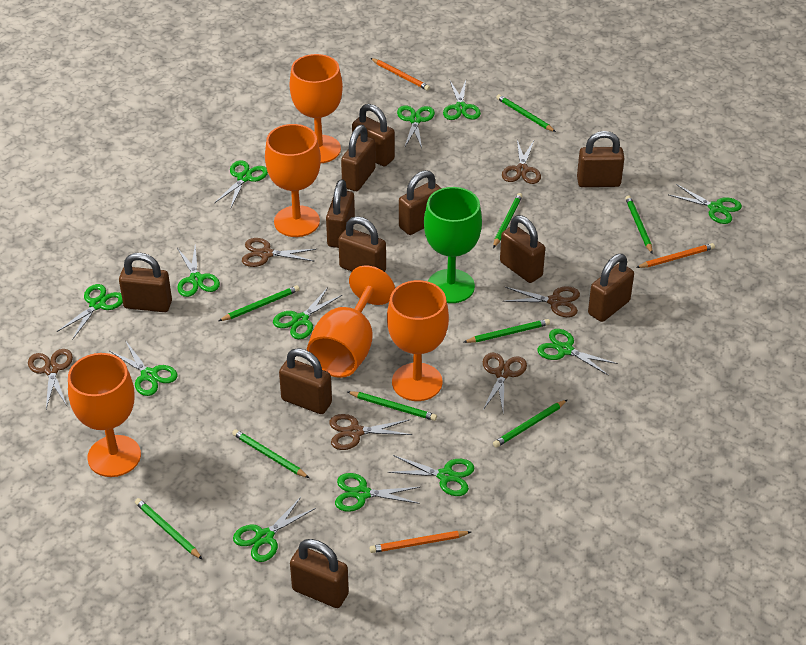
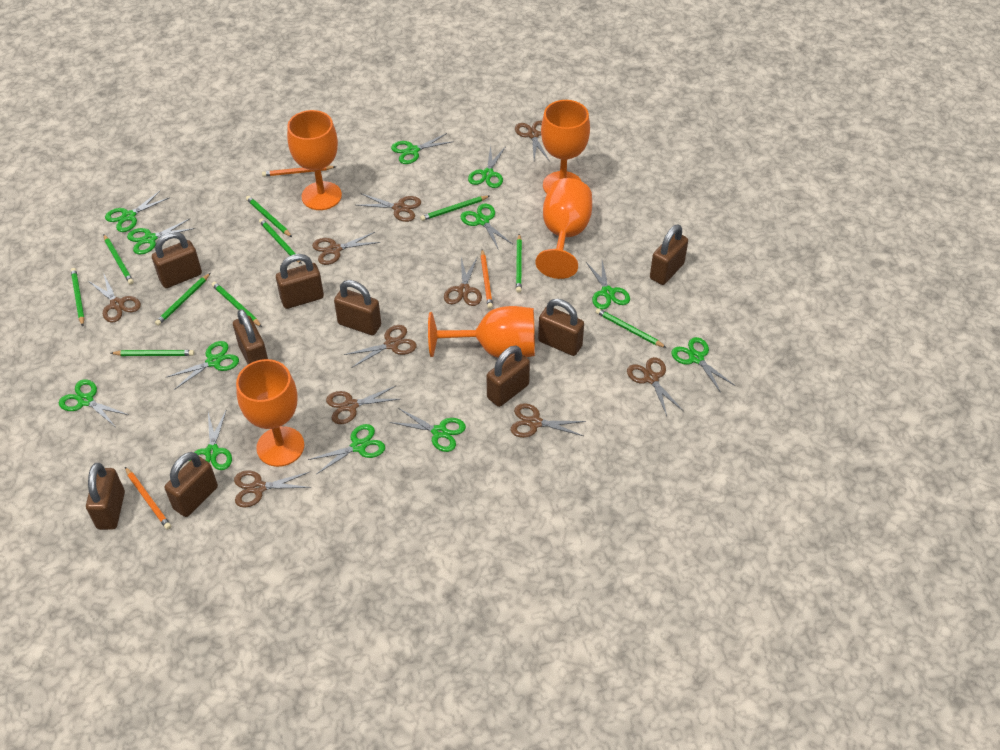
brown padlock: [119,253,172,312] [279,348,332,414] [290,539,349,608] [326,179,355,248] [338,216,386,272] [341,125,376,191] [352,104,395,166] [399,170,442,235] [500,215,545,283] [577,131,624,187] [588,254,634,322] = 11 -> [86,463,125,530] [152,232,202,288] [165,452,218,517] [233,309,268,364] [276,254,324,309] [334,280,381,335] [486,346,530,407] [538,299,584,356] [650,224,688,285] = 9
brown scissors: [28,349,73,409] [242,238,317,267] [329,414,412,450] [483,353,527,411] [502,140,541,184] [503,286,580,317] = 6 -> [88,275,141,323] [234,470,311,508] [312,232,380,265] [326,385,400,424] [344,325,417,368] [356,194,421,222] [444,256,482,306] [511,403,586,438] [515,121,549,160] [627,357,683,416] = 10
green goblet: [424,187,482,303] = 1 -> none = 0
green pencil: [135,498,203,560] [219,285,300,321] [232,429,309,478] [347,391,437,421] [464,319,550,343] [493,193,522,248] [493,400,567,448] [496,94,556,132] [625,195,653,253] = 9 -> [71,268,84,326] [104,235,134,285] [111,350,194,356] [155,273,210,326] [211,282,262,327] [246,196,292,237] [259,218,302,264] [420,196,489,221] [516,234,522,293] [596,308,666,348] = 10

